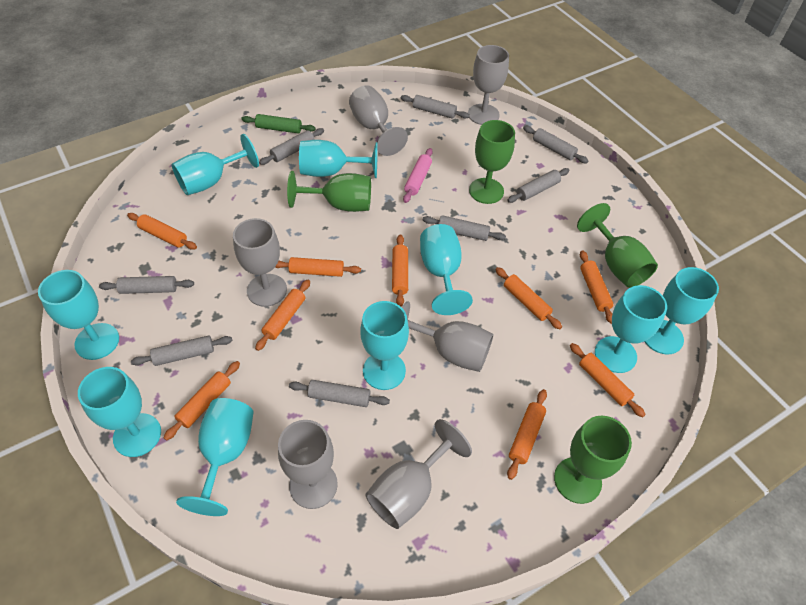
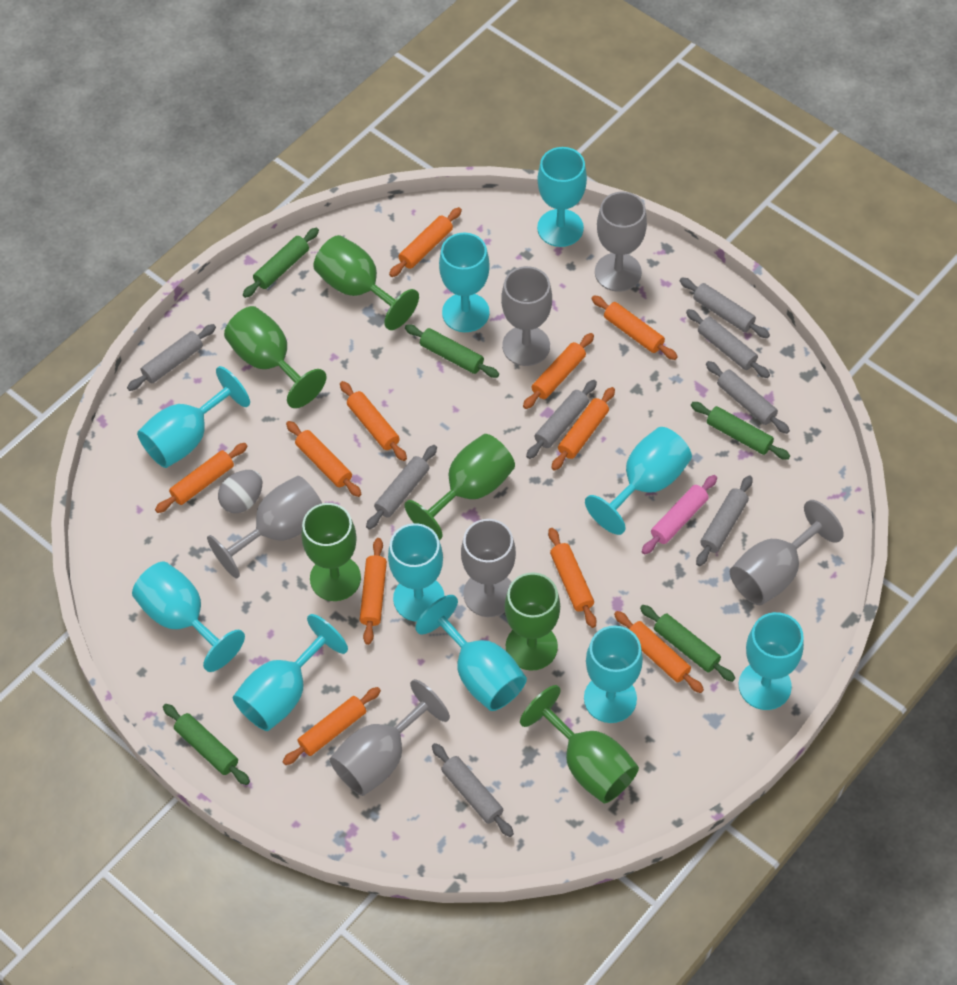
green goblet: [287,171,371,212] [469,120,515,204] [554,416,632,504] [577,203,658,288] = 4 -> [224,306,327,408] [301,503,361,601] [313,235,419,330] [404,434,515,540] [505,572,560,671] [520,685,639,803] = 6
green rolling pin: [242,114,315,133] = 1 -> [163,704,250,785] [243,228,319,298] [405,325,499,378] [640,605,735,682] [691,402,790,460] = 5
grey egg: none = 0 -> [218,470,262,513] = 1
orange rolling pin: [127,213,197,250] [164,361,240,441] [255,279,310,351] [275,257,361,277] [392,235,408,307] [495,267,562,329] [507,389,547,480] [570,343,646,418] [580,250,614,324] = 9 -> [155,443,247,513] [282,687,381,765] [286,421,361,497] [340,381,407,461] [360,538,387,645] [389,207,462,277] [523,333,594,409] [548,528,596,628] [551,387,615,471] [592,295,678,360] [614,611,704,693] = 11
turquoise goblet: [38,270,119,360] [78,367,161,457] [172,134,259,195] [176,398,254,516] [299,140,378,178] [360,301,409,390] [420,224,473,315] [595,285,667,373] [644,267,719,355] = 9 -> [132,562,245,672] [137,366,250,468] [233,614,348,731] [388,523,445,622] [415,595,527,711] [439,233,490,332] [537,147,587,247] [584,625,643,723] [585,427,692,535] [739,612,804,710] = 10

